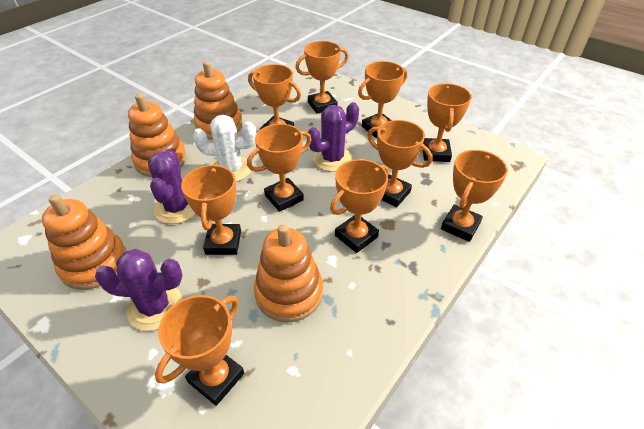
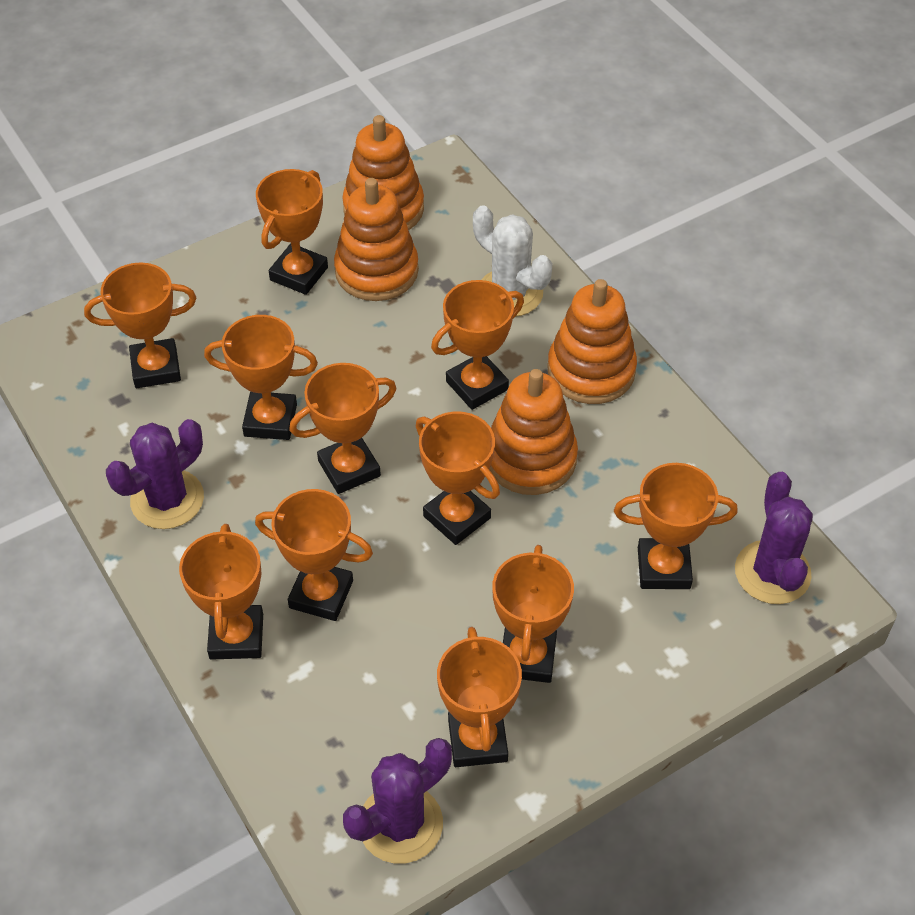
orange trophy: [155,295,244,406] [181,164,241,255] [247,124,311,212] [248,64,301,129] [295,41,349,114] [330,159,389,253] [358,61,407,138] [367,120,433,207] [423,83,472,162] [441,150,508,242] = 10 -> [84,262,196,388] [179,524,263,660] [204,315,318,440] [255,489,373,621] [256,169,328,295] [289,363,396,494] [416,411,500,545] [431,280,524,410] [437,627,522,767] [492,545,574,683] [614,463,738,589] = 11

